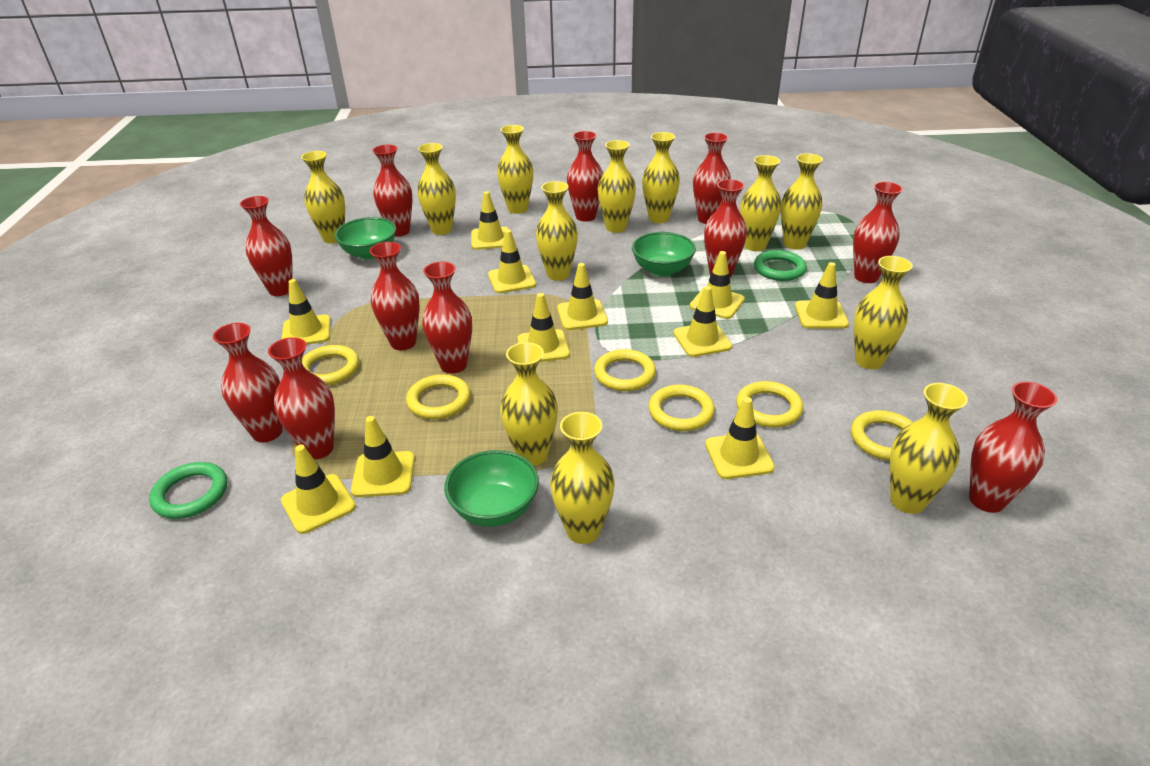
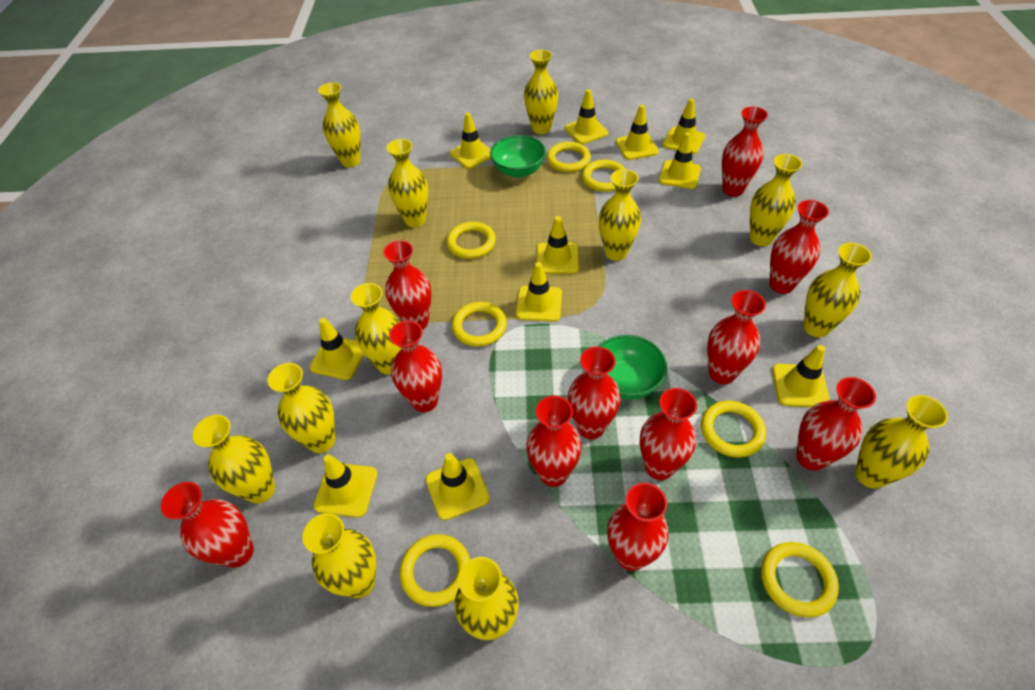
green bowl: [334,217,396,260] [444,450,539,527] [632,232,696,277] = 3 -> [490,135,546,178] [598,335,667,400] = 2
green ring: [149,462,227,519] [754,250,807,281] = 2 -> none = 0
yellow ring: [302,345,360,386] [406,374,471,419] [594,349,656,391] [648,384,715,431] [736,381,803,428] [851,410,912,461] = 6 -> [400,534,470,607] [447,222,496,259] [452,302,507,347] [547,142,591,172] [582,160,625,192] [701,401,766,458] [761,542,839,617] = 7

